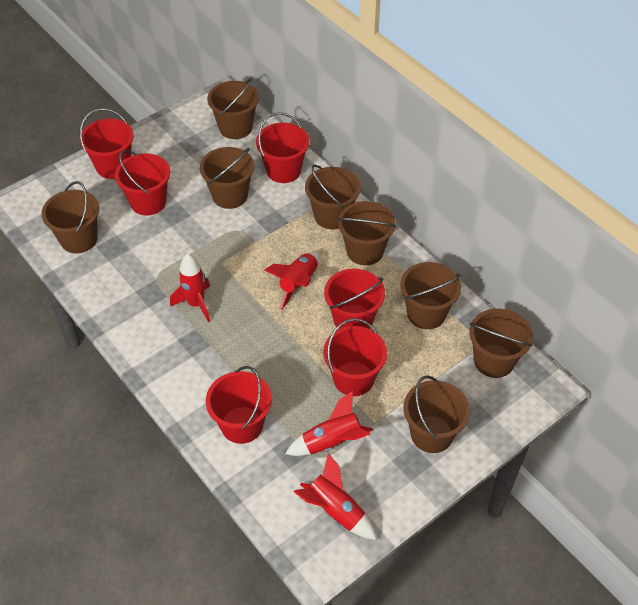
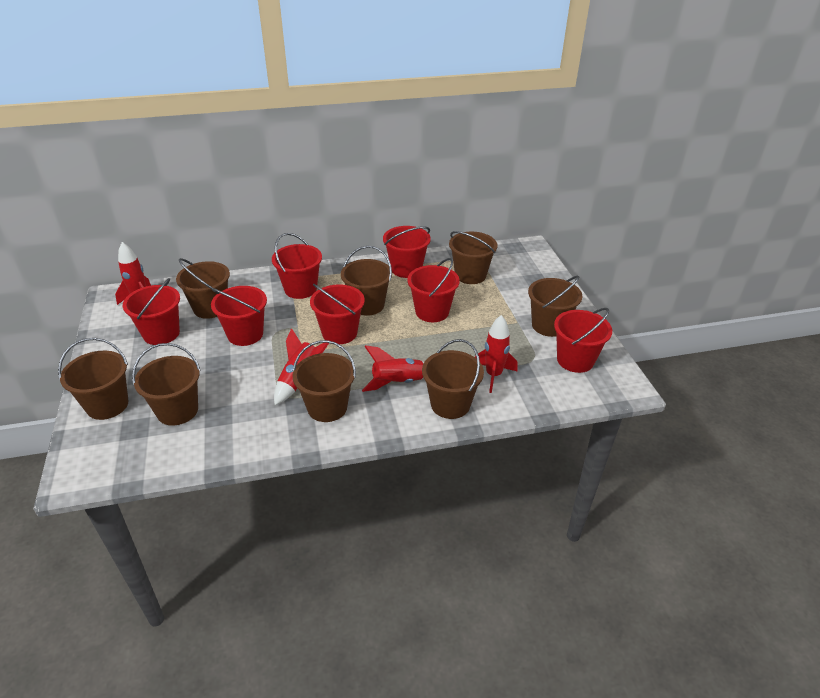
red bucket: [80,108,134,179] [115,150,170,215] [206,366,272,444] [256,112,309,183] [323,318,387,396] [324,269,385,330] = 6 -> [123,278,180,345] [211,286,267,346] [272,233,322,299] [310,284,365,344] [383,226,431,278] [407,258,460,322] [554,308,612,373] = 7

